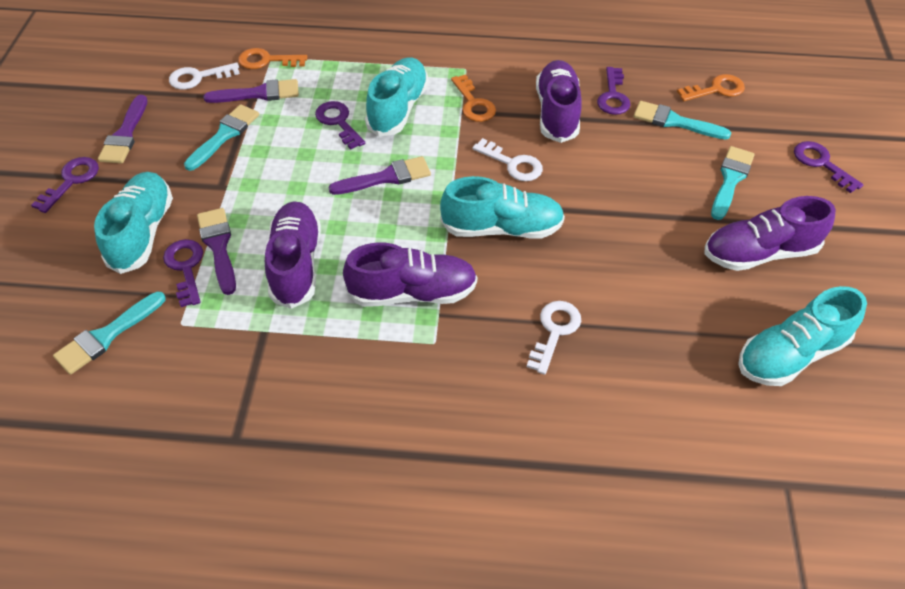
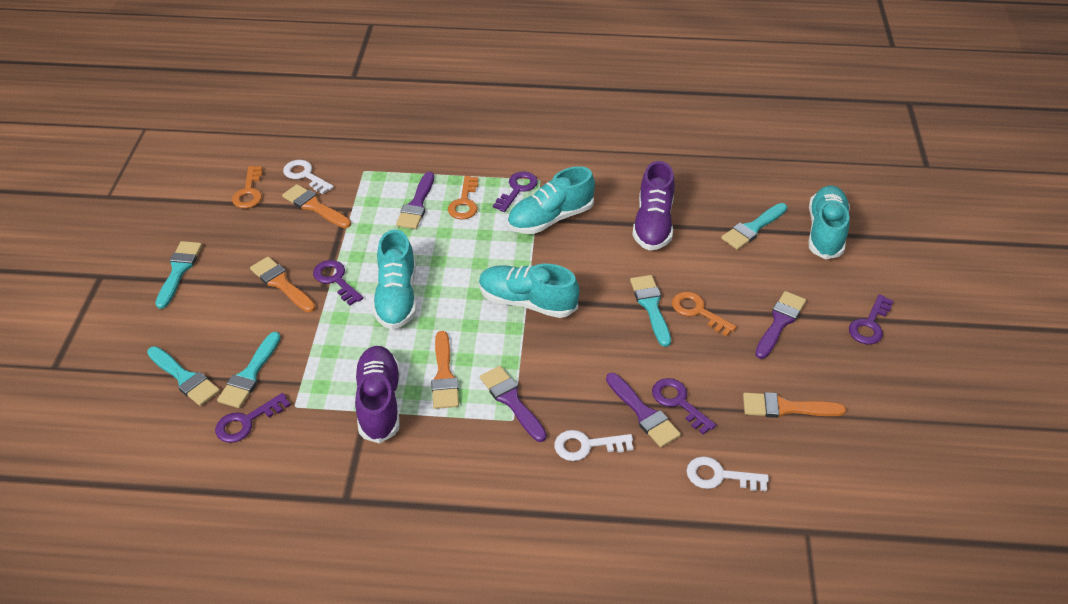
orange brush: none = 0 -> [250,257,316,312] [282,184,351,228] [431,331,459,409] [743,392,846,418] = 4
purple shoe: [265,201,321,309] [343,243,478,307] [536,60,582,143] [704,196,836,271] = 4 -> [354,346,400,443] [632,161,675,251] = 2
turquoise brush: [53,292,166,375] [184,104,259,171] [633,101,731,139] [711,146,755,220] = 4 -> [147,346,220,406] [156,241,202,309] [217,332,281,408] [630,275,671,347] [721,203,787,250] = 5

